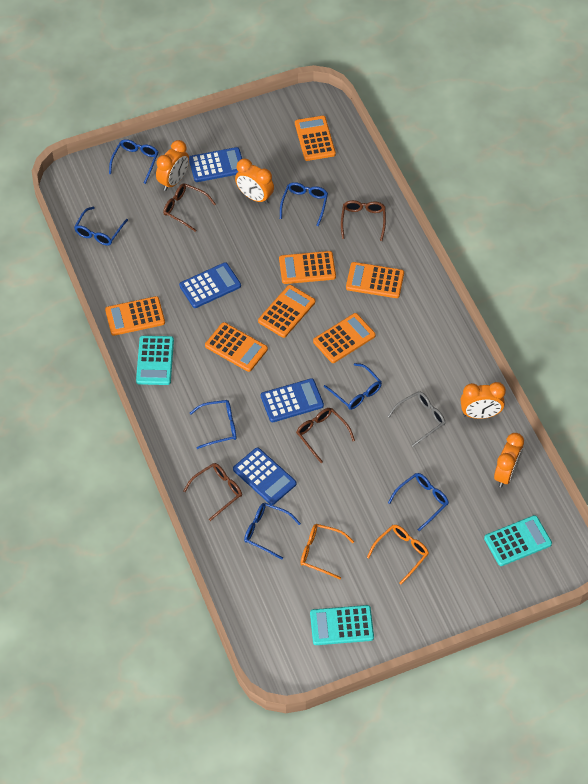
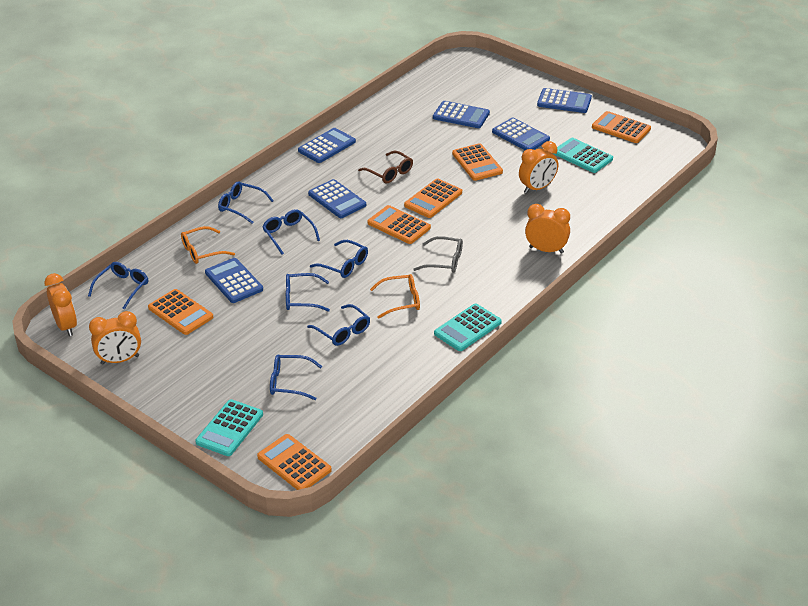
blue calculator: [179,262,241,308] [189,147,242,182] [233,447,297,505] [261,378,324,422] = 4 -> [205,258,263,303] [298,128,356,163] [308,179,366,218] [433,101,490,128] [492,118,550,150] [537,88,592,113] = 6
brown glasses: [163,183,216,232] [183,463,242,521] [296,408,355,463] [341,200,386,241] = 4 -> [358,151,413,183] = 1
orange calculator: [105,296,165,336] [205,322,268,372] [258,285,315,338] [279,251,336,284] [295,116,336,161] [313,313,376,363] [346,262,404,298] = 7 -> [148,289,214,335] [257,434,332,490] [367,205,431,244] [404,178,462,218] [452,143,503,181] [592,111,651,143] = 6

